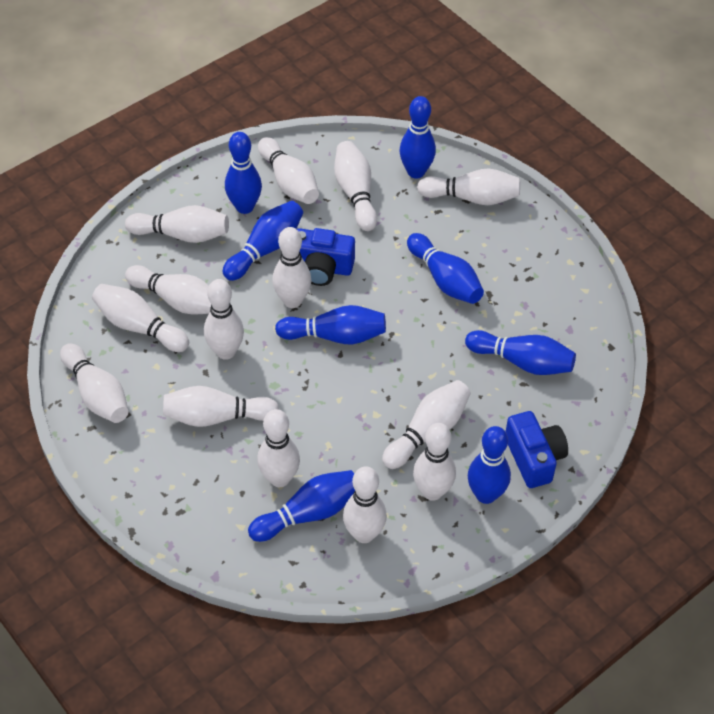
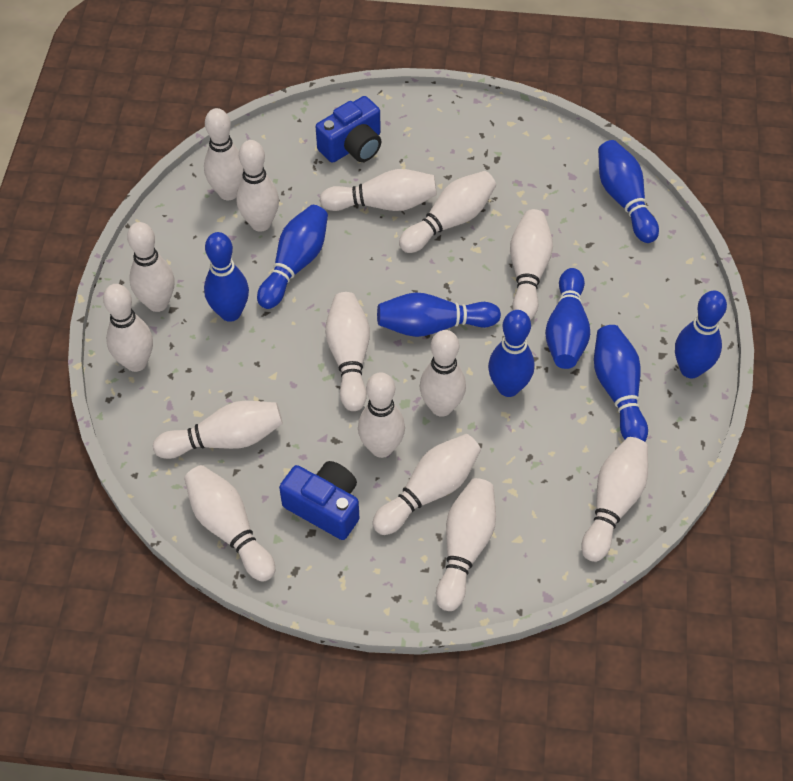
white bowling pin: [60,343,128,423] [92,284,189,352] [125,205,229,243] [125,265,211,314] [163,386,279,427] [204,279,244,360] [257,409,300,487] [258,137,319,204] [272,227,311,308] [334,141,377,231] [343,466,387,543] [382,380,471,469] [413,423,456,501] [417,168,520,205] = 14 -> [103,284,153,372] [127,222,175,312] [153,401,283,459] [184,465,275,582] [204,108,244,200] [236,140,279,232] [320,169,437,211] [325,292,370,411] [358,372,405,458] [372,434,481,535] [399,171,496,253] [420,330,466,417] [436,478,496,611] [510,209,553,320] [581,437,648,562] = 15

